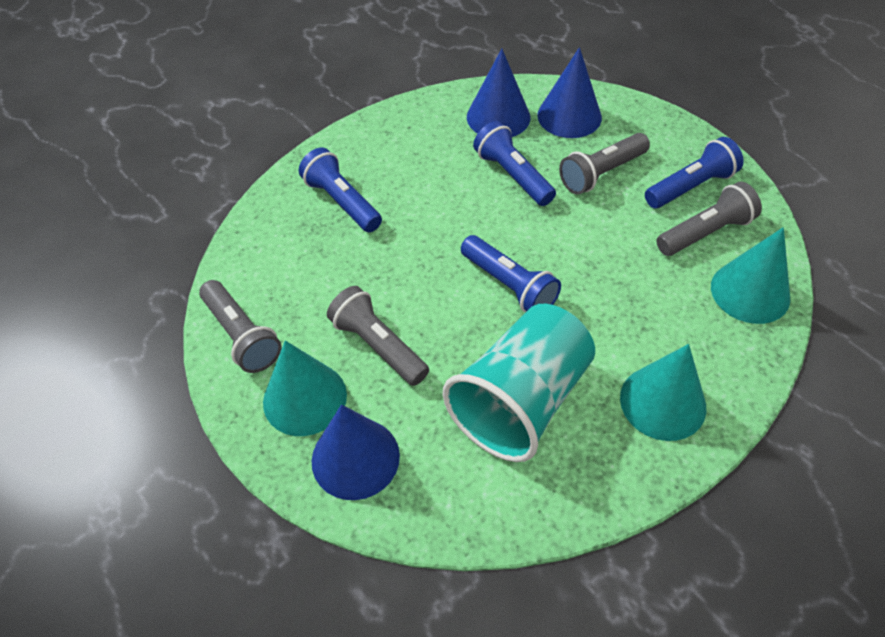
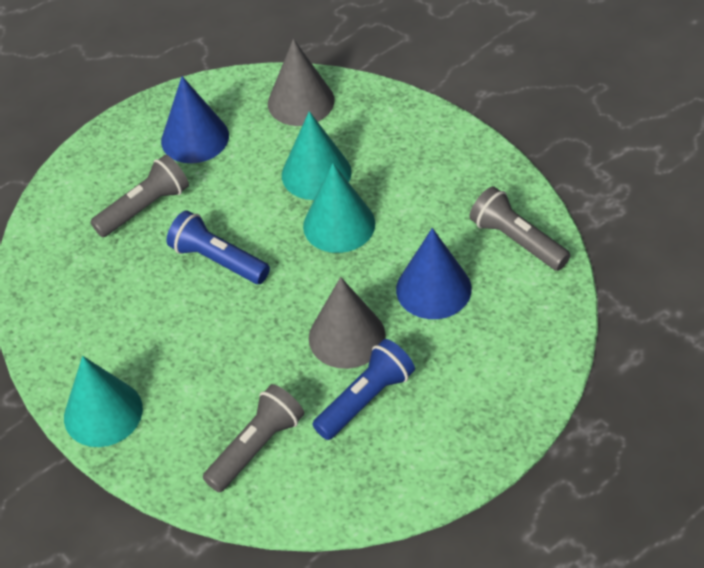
blue cone: [312,405,400,500] [467,48,530,137] [537,47,602,138] = 3 -> [161,76,229,163] [396,228,472,319] = 2
blue flashlight: [299,148,382,232] [461,235,561,312] [473,121,556,206] [645,137,743,208] = 4 -> [167,210,270,284] [313,339,415,440] = 2
grey cone: none = 0 -> [268,39,335,126] [309,277,386,369] = 2
grey flashlight: [199,280,282,373] [327,286,429,386] [559,133,650,194] [657,182,762,256] = 4 -> [90,155,189,237] [203,384,304,492] [470,186,570,271] = 3
turquoise cup: [443,304,595,462] = 1 -> none = 0

